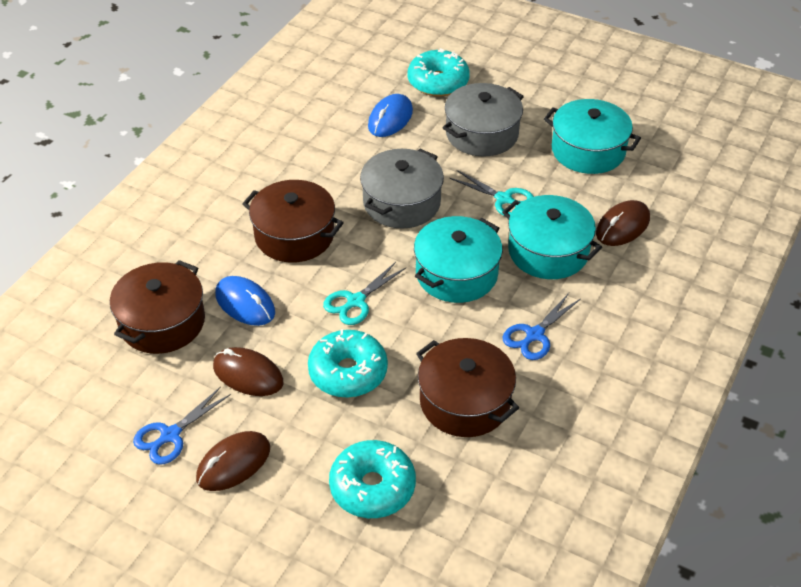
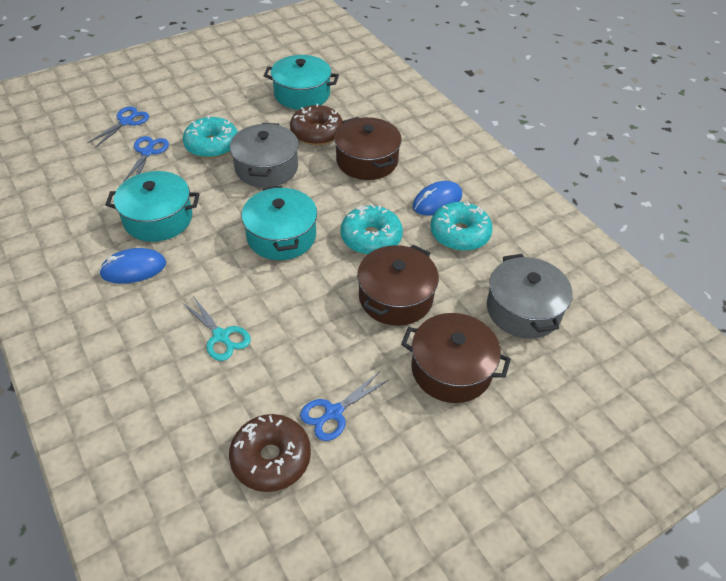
blue scissors: [133,387,231,465] [503,293,581,360] = 2 -> [87,106,149,148] [123,136,169,182] [300,371,389,441] = 3
brown donut: none = 0 -> [229,414,311,492] [290,104,343,145] = 2
brown mouse: [196,431,270,491] [213,347,283,396] [596,200,650,246] = 3 -> none = 0
turquoise scissors: [323,262,406,325] [449,170,534,216] = 2 -> [182,296,251,361] = 1

